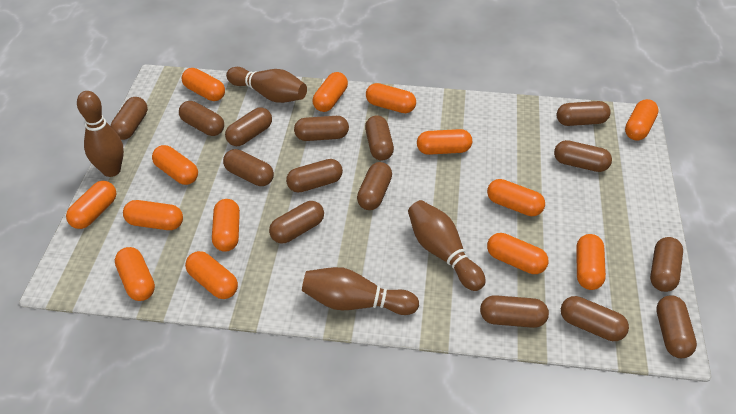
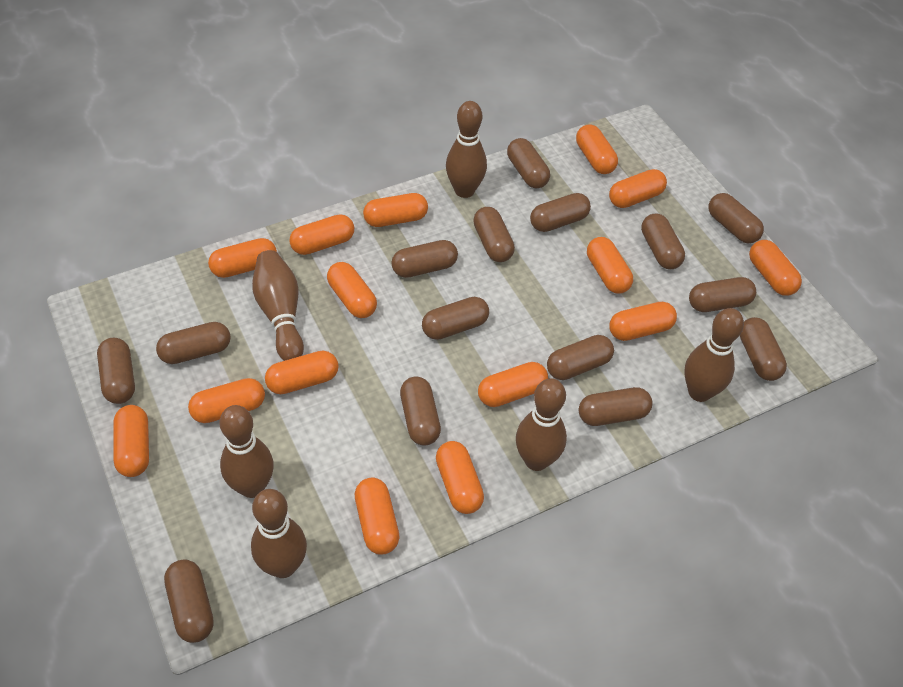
brown bowling pin: [77,91,124,177] [226,67,307,103] [302,267,419,315] [408,200,486,291] = 4 -> [220,405,274,498] [251,489,307,578] [252,250,304,361] [446,101,487,198] [516,378,567,471] [684,308,744,402] = 6
orange capsule: [66,181,116,229] [115,247,155,301] [123,200,183,230] [152,145,198,185] [182,68,225,101] [185,251,238,299] [212,199,240,252] [313,72,348,112] [366,83,416,113] [417,129,472,155] [487,179,545,216] [487,233,549,274] [576,234,606,290] [625,99,659,140] = 14 -> [113,405,149,477] [188,378,265,423] [208,238,277,278] [265,351,339,394] [289,214,354,255] [327,262,377,318] [355,478,399,554] [363,193,428,227] [436,441,484,514] [478,362,548,407] [576,124,618,174] [587,237,633,294] [609,169,667,208] [609,302,677,341] [749,240,802,296] = 15

